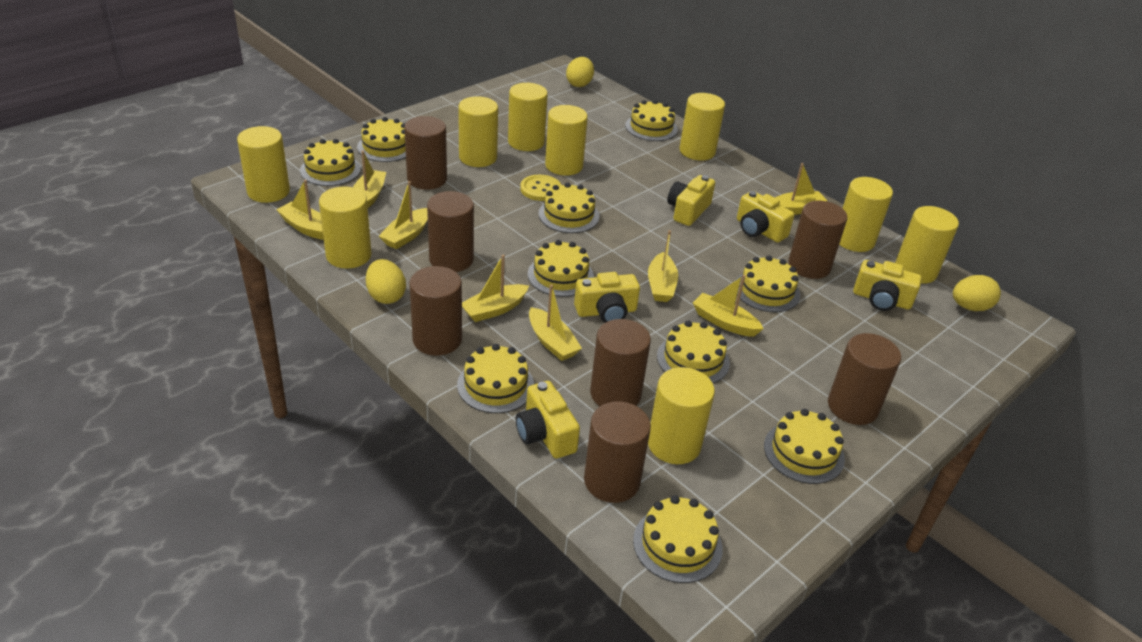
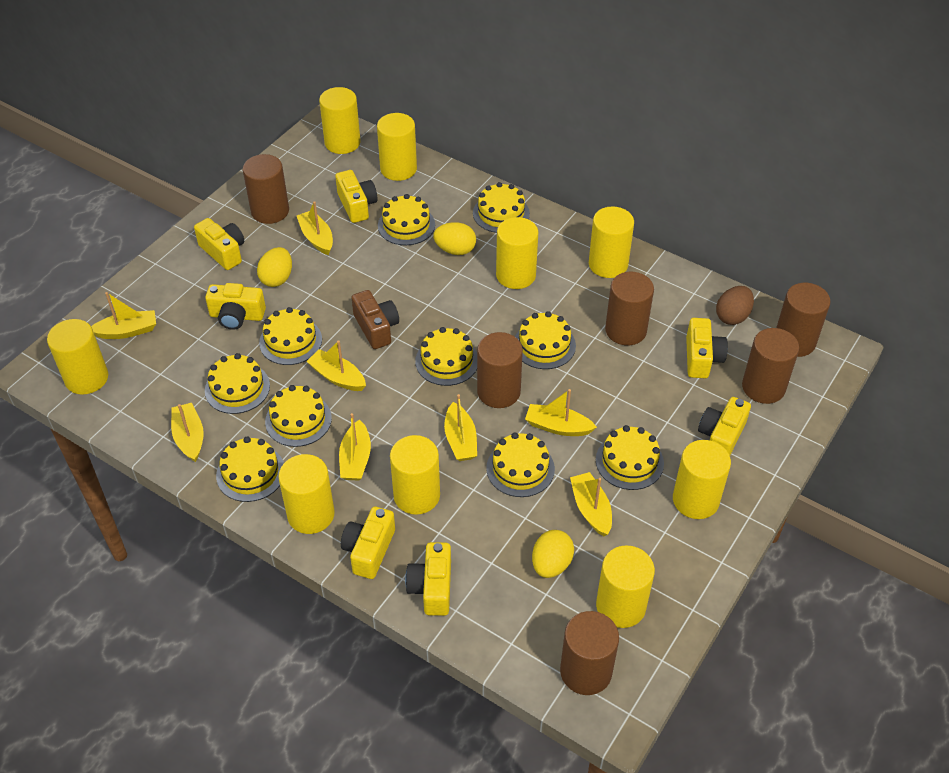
brown camera: none = 0 -> [351,290,399,349] = 1
brown cylinder: [404,116,447,190] [409,266,462,356] [427,191,474,272] [584,402,651,503] [590,319,651,406] [788,201,847,279] [828,333,901,425] = 7 -> [243,154,289,224] [477,332,523,408] [560,611,619,695] [605,272,654,345] [742,328,799,404] [776,283,830,357] = 6
brown egg: none = 0 -> [716,286,754,325] = 1
yellow button: [520,175,561,201] = 1 -> none = 0
yellow camera: [516,381,580,459] [574,272,640,323] [667,175,715,226] [737,191,794,242] [853,260,922,311] = 5 -> [194,218,244,270] [205,283,266,330] [335,170,378,223] [341,507,395,579] [405,542,451,616] [686,318,728,378] [698,397,751,455] = 7

